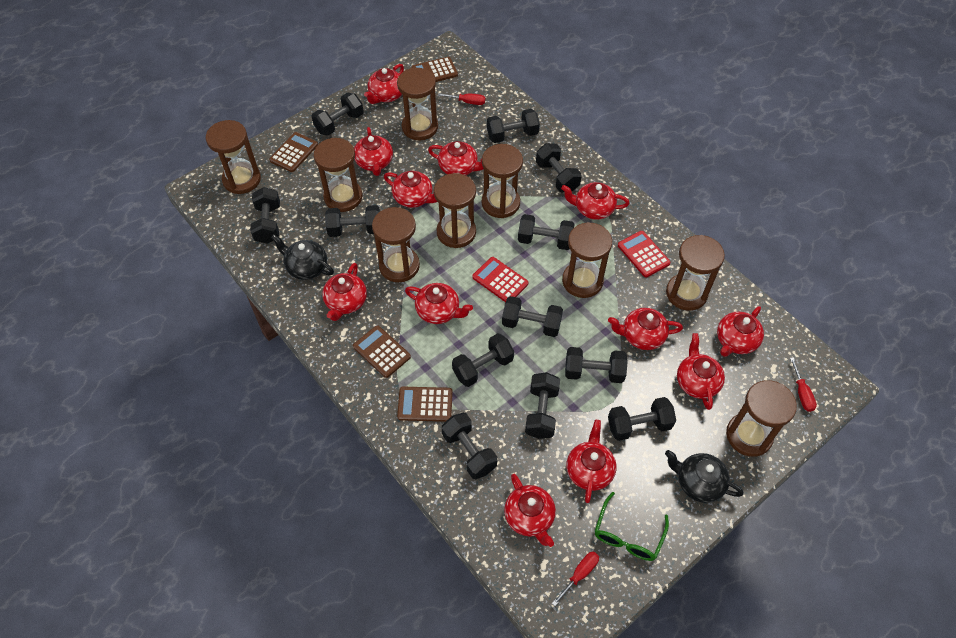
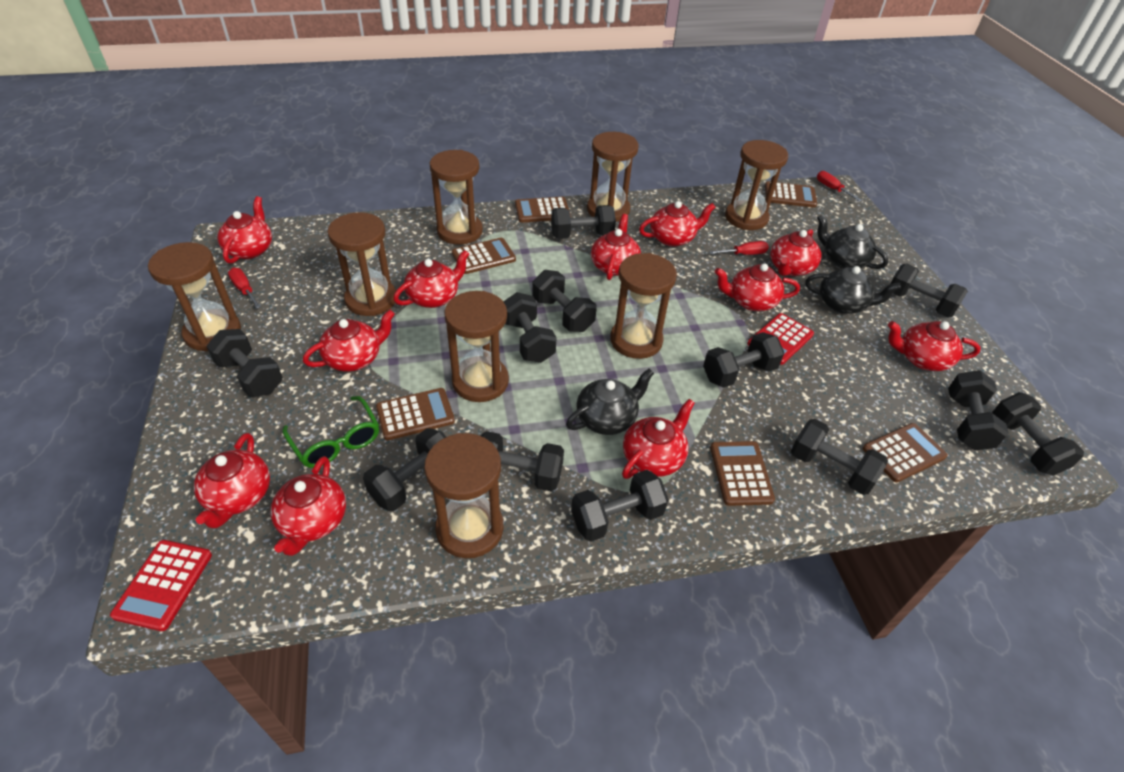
black teapot: [271,234,334,280] [665,450,744,503] = 2 -> [566,368,654,435] [806,266,901,314] [817,215,888,269] = 3
brown calculator: [269,132,318,172] [353,325,411,378] [397,387,453,422] [411,57,458,82] = 4 -> [376,388,455,440] [452,238,516,274] [515,197,571,223] [710,441,775,506] [765,181,817,208] [862,423,948,482] = 6
brown hourglass: [206,120,261,194] [313,138,363,212] [372,207,420,282] [397,68,438,140] [434,173,476,248] [482,144,523,218] [562,222,612,298] [666,235,725,311] [726,380,797,457] = 9 -> [148,242,241,351] [328,212,396,316] [424,433,504,558] [430,150,483,245] [444,291,509,402] [587,132,639,222] [610,253,677,359] [725,140,788,230] = 8
red teapot: [322,263,367,321] [354,127,393,176] [364,64,404,104] [384,171,437,208] [405,283,473,324] [428,141,484,175] [504,474,556,547] [561,182,629,220] [567,420,617,503] [608,308,683,350] [677,333,725,410] [717,306,764,357] = 12 -> [194,433,270,528] [217,196,272,264] [270,456,346,556] [303,310,395,372] [393,250,469,308] [591,214,641,280] [622,399,695,479] [639,201,716,247] [715,263,800,311] [770,229,821,276] [888,321,981,371] = 11

